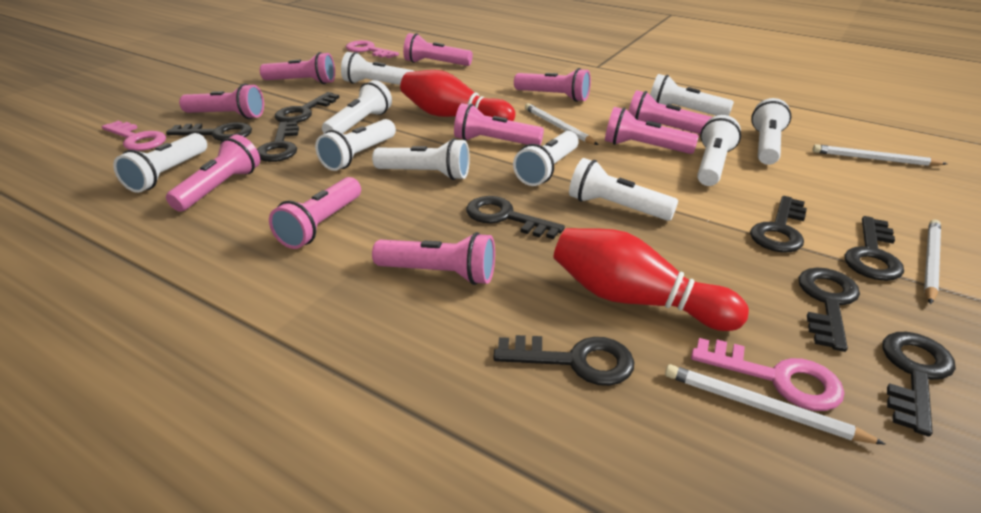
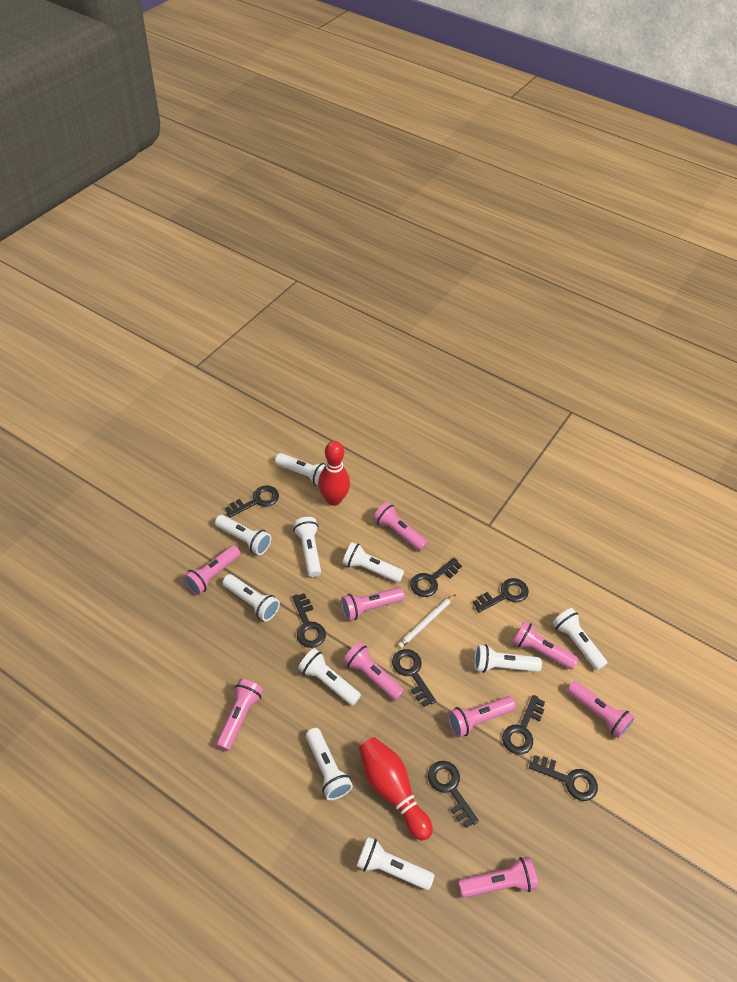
black key: [166,122,252,141] [257,122,299,162] [275,92,340,123] [466,196,565,239] [493,335,634,386] [750,196,807,253] [799,268,860,352] [845,216,904,281] [883,332,956,436] = 9 -> [225,485,279,518] [292,593,326,648] [392,649,436,707] [410,557,462,597] [428,761,479,828] [473,578,529,613] [502,695,545,755] [529,755,598,801] = 8
pink flashlight: [166,135,260,212] [179,84,264,119] [260,52,335,84] [269,177,361,249] [372,232,495,285] [403,33,473,66] [454,103,544,145] [514,68,591,102] [605,107,699,154] [628,90,712,134] = 10 -> [183,545,240,595] [216,679,263,751] [341,587,405,621] [343,642,404,701] [373,502,428,551] [448,696,516,738] [458,857,538,898] [512,621,579,670] [567,681,635,738] = 9
pink key: [102,121,166,151] [346,40,399,58] [691,338,844,411] = 3 -> none = 0
white pencil: [525,103,598,145] [665,364,886,445] [812,144,947,166] [924,220,941,304] = 4 -> [398,594,456,648] = 1

